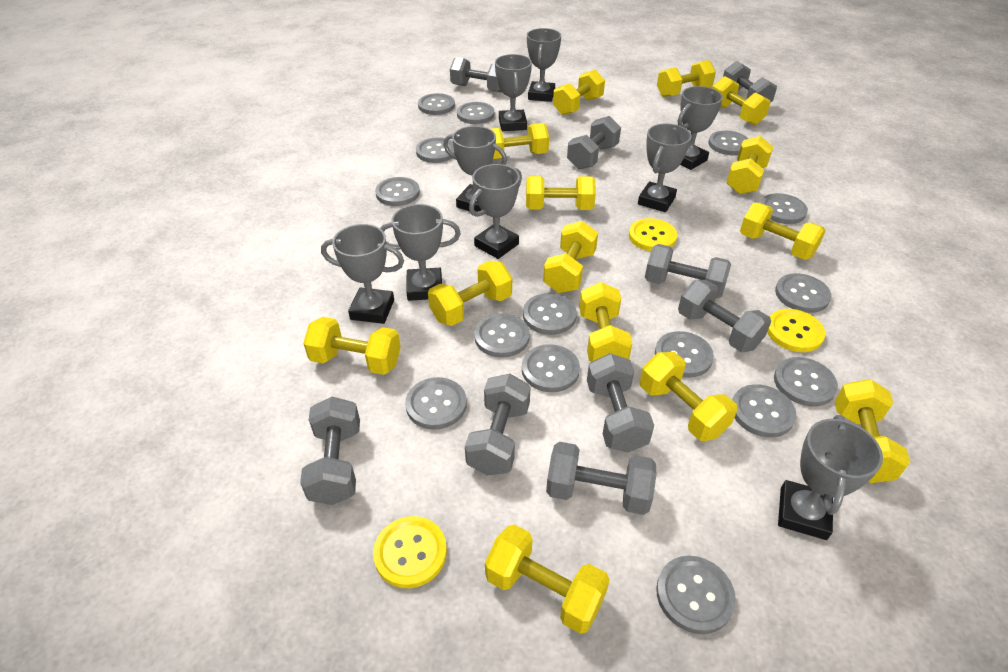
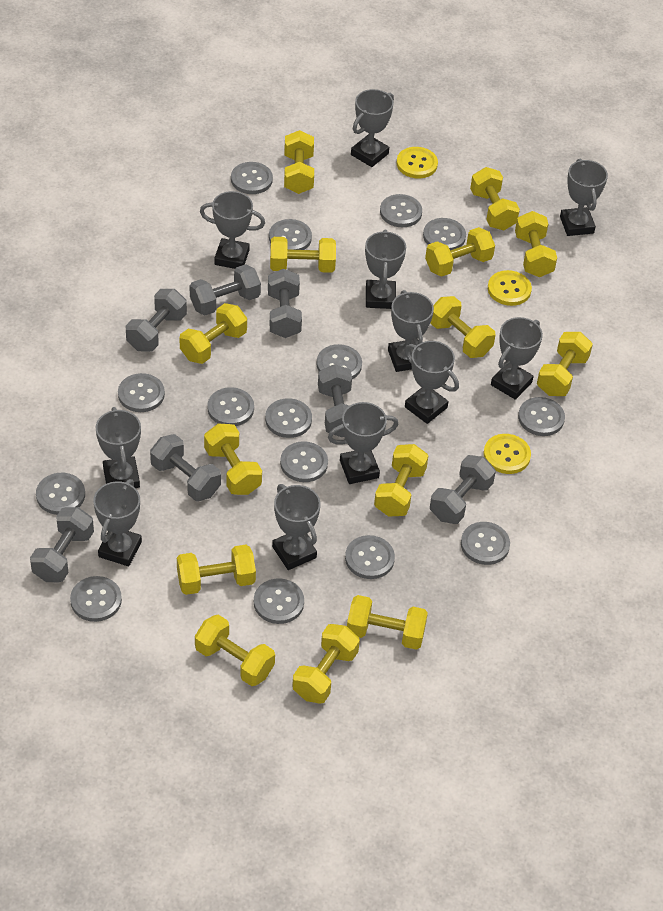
grey dumbbell: [300,397,360,505] [450,57,502,92] [465,374,531,476] [546,442,657,515] [567,116,621,169] [587,353,654,453] [645,244,731,299] [678,280,771,352] [723,61,777,103] = 9 -> [30,507,94,582] [126,289,187,352] [150,434,221,501] [190,264,261,316] [268,269,302,338] [318,364,352,437] [430,455,496,524] = 7
grey trophy: [321,224,404,324] [380,204,461,301] [443,126,507,212] [469,164,522,259] [495,54,532,131] [527,28,561,102] [638,124,692,212] [678,86,723,170] [778,415,883,540] = 9 -> [93,479,142,566] [96,407,141,488] [200,191,265,269] [272,484,321,570] [328,402,398,484] [351,89,394,167] [365,230,406,309] [388,290,434,372] [405,341,459,424] [491,317,543,400] [560,158,608,236] = 11

